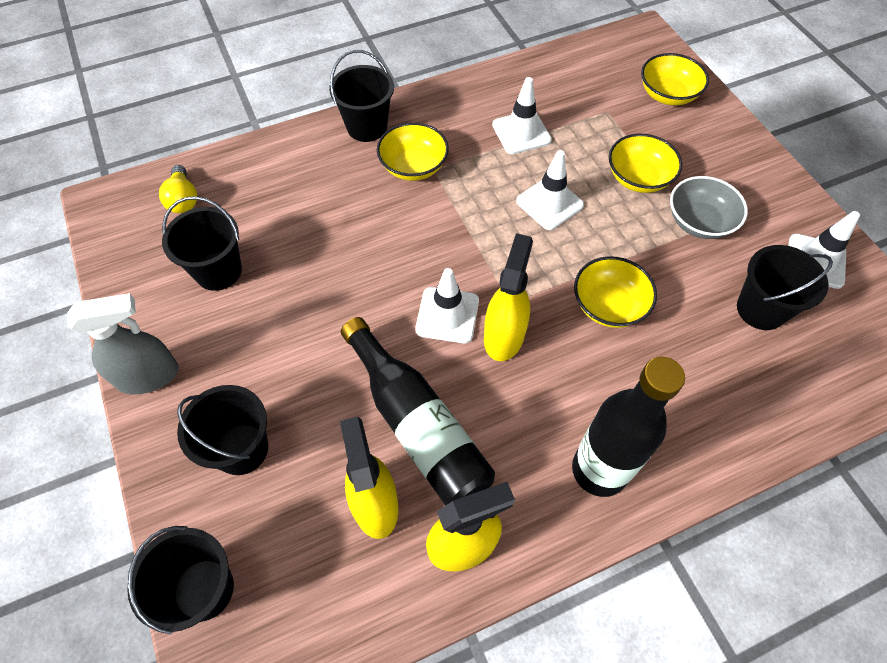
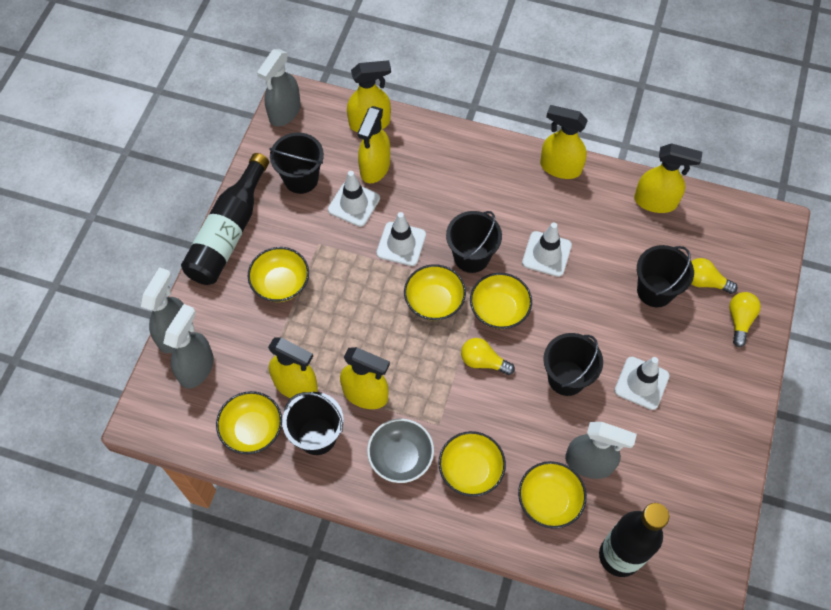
grey spray bottle: [67,293,179,394] = 1 -> [141,267,190,353] [163,304,214,389] [257,49,301,127] [565,422,637,479] = 4
yellow bowl: [377,122,449,181] [574,256,657,328] [609,134,682,193] [641,53,709,105] = 4 -> [216,391,282,454] [248,247,309,302] [404,264,466,321] [438,431,506,497] [470,273,532,329] [518,461,587,529] = 6
yellow light bulb: [159,165,197,213] = 1 -> [461,338,515,375] [691,258,737,294] [729,292,761,347] = 3
yellow spray bottle: [340,416,398,539] [426,482,515,571] [484,233,533,361] = 3 -> [268,338,318,398] [340,347,390,409] [347,60,391,132] [358,106,390,184] [540,105,588,179] [634,143,702,213] = 6

